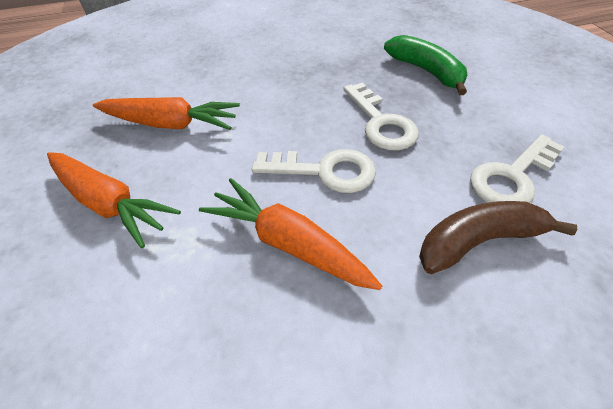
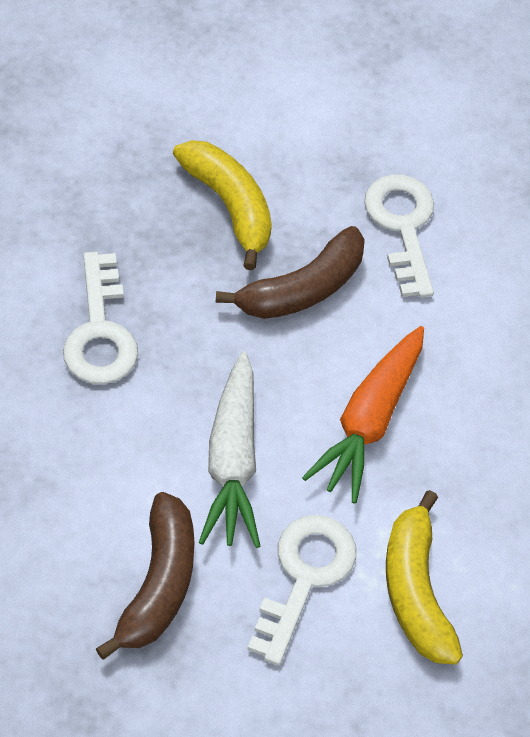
brown banana: [419,201,578,274] = 1 -> [96,492,195,659] [215,226,365,319] = 2
green banana: [384,35,467,95] = 1 -> none = 0
orange carrot: [47,152,181,248] [93,97,240,130] [199,178,382,290] = 3 -> [302,326,424,503] = 1
white carrot: none = 0 -> [199,351,260,548] = 1
yellow banana: none = 0 -> [173,140,272,270] [386,490,463,664] = 2

